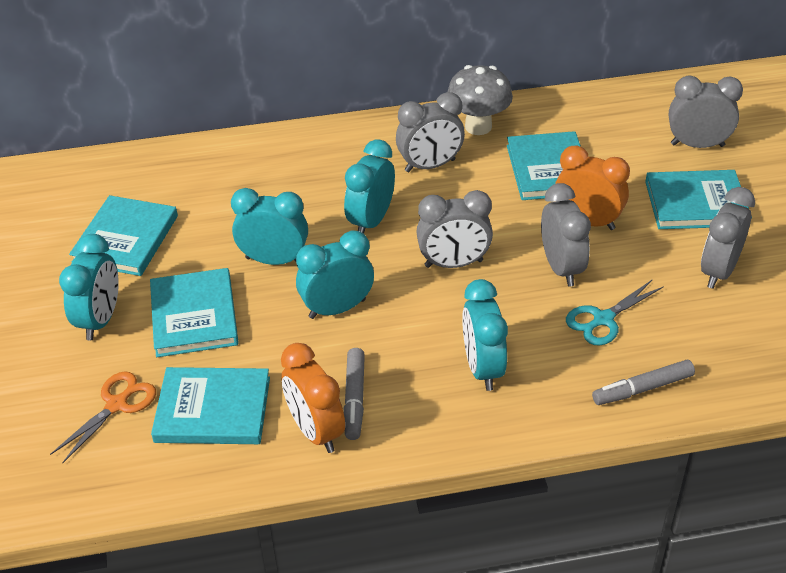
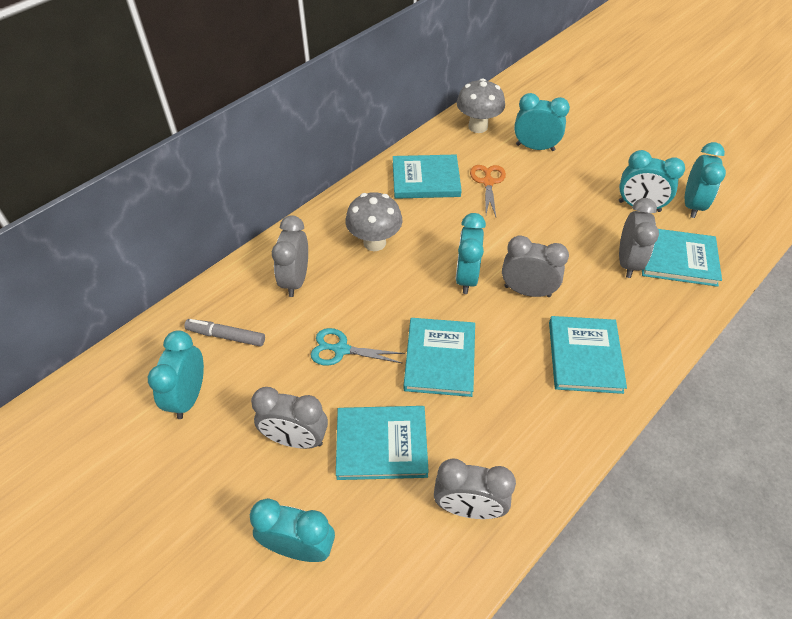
grey marker: [344,348,365,440] [592,360,695,405] = 2 -> [184,319,265,346] = 1
grey mushroom: [448,65,513,135] = 1 -> [345,192,403,251] [457,78,505,133] = 2
orange clock: [281,343,345,453] [555,146,630,230] = 2 -> none = 0
turquoise clock: [59,234,119,340] [231,188,308,265] [296,230,374,319] [344,139,395,234] [462,279,508,391] = 5 -> [148,330,204,419] [250,498,335,562] [456,213,486,294] [514,93,570,151] [619,150,685,212] [685,142,726,218] = 6

